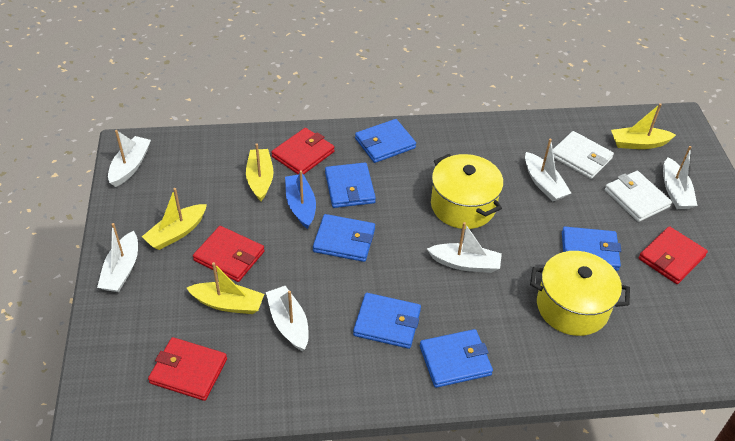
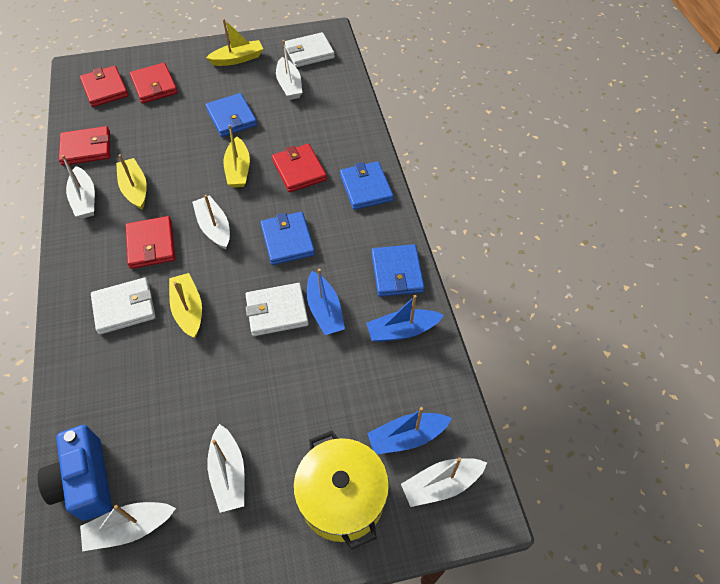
blue boat: [285,170,316,229] = 1 -> [307,269,345,335] [366,295,444,342] [367,407,452,454] = 3
blue camera: none = 0 -> [37,425,112,521] = 1
blue wallet: [313,214,375,262] [325,163,376,208] [353,293,421,349] [355,119,416,163] [420,329,493,388] [562,227,621,271] = 6 -> [206,93,257,137] [260,212,315,265] [340,161,394,210] [371,244,425,297] = 4
red wallet: [148,337,227,401] [193,226,265,282] [271,128,335,174] [638,226,708,284] = 4 -> [59,126,110,166] [80,66,129,107] [126,216,175,269] [130,63,178,103] [272,144,327,192] = 5
white wallet: [553,131,614,179] [605,171,672,222] = 2 -> [91,277,156,334] [245,283,309,336] [285,32,335,67] = 3
yellow pot: [431,154,504,229] [530,251,630,336] = 2 -> [293,431,389,550] = 1

